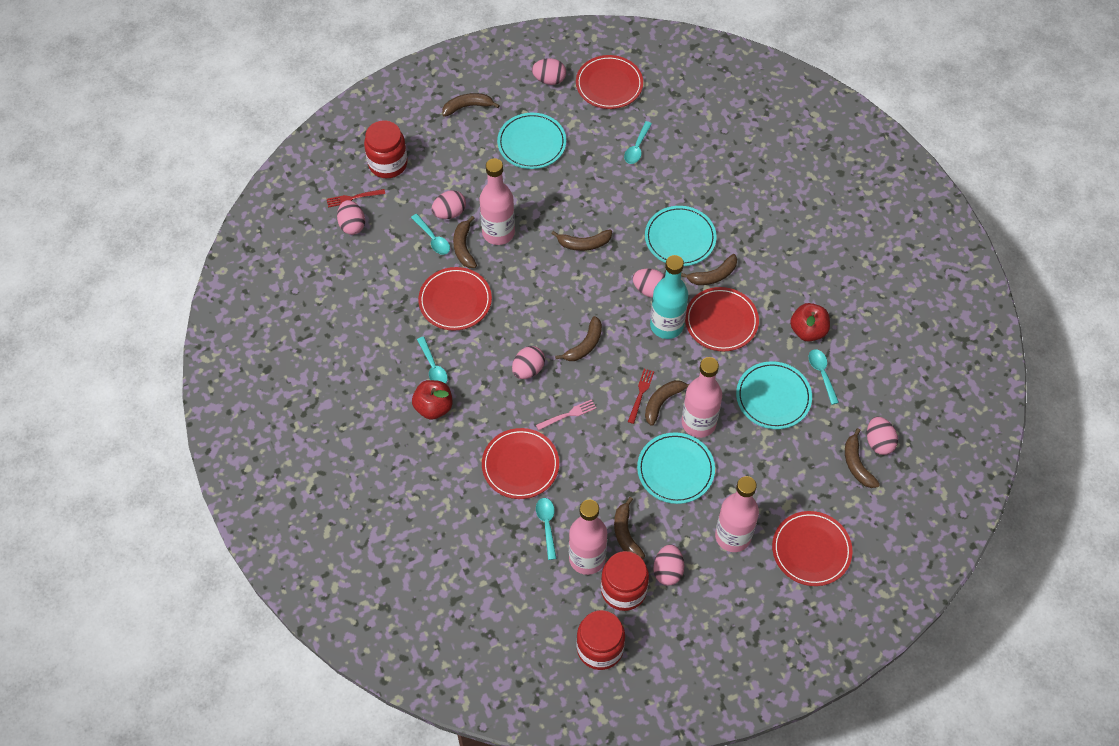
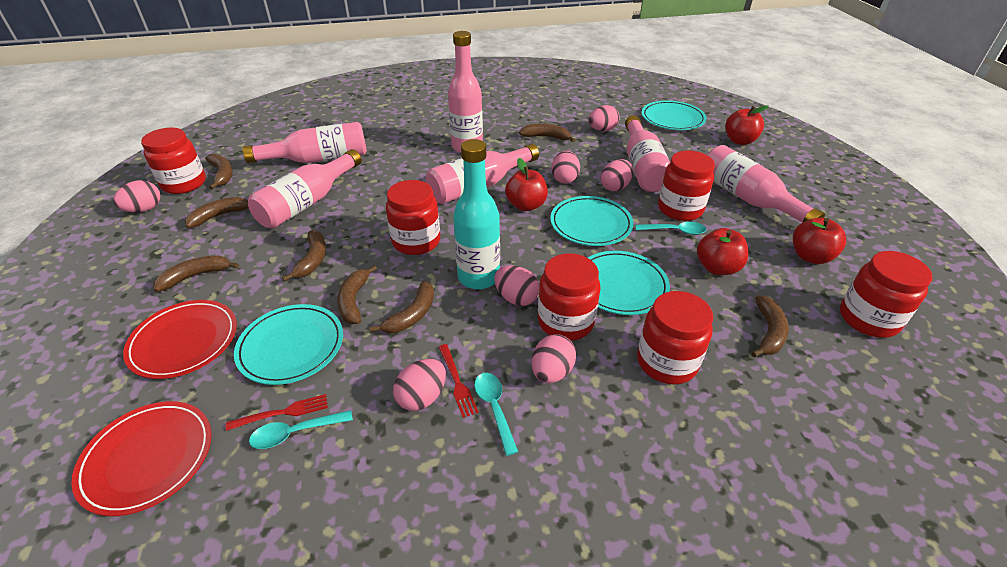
pink bottle: [479,158,515,245] [569,500,607,575] [682,357,722,438] [715,476,759,552] = 4 -> [243,122,367,163] [248,149,362,229] [426,144,539,204] [448,31,483,153] [625,115,670,192] [707,145,825,223] = 6
pink fork: [536,399,596,430] = 1 -> none = 0
red apple: [412,380,453,420] [790,303,830,342] = 2 -> [505,158,548,211] [697,228,748,275] [725,105,769,145] [793,218,846,264] = 4
red jar: [364,120,408,178] [577,610,625,670] [601,551,649,611] = 3 -> [141,128,206,194] [386,180,440,255] [538,253,601,341] [637,291,713,385] [658,151,715,221] [840,251,932,338] = 6
red plate: [418,267,492,331] [482,428,559,499] [576,55,643,109] [685,287,759,351] [772,511,853,586] = 5 -> [71,401,212,516] [123,300,237,379] = 2
turquoise spoon: [411,214,450,255] [417,336,448,383] [536,498,557,560] [624,121,652,164] [809,349,839,405] = 5 -> [249,410,353,449] [474,373,518,456] [635,222,706,235] = 3

